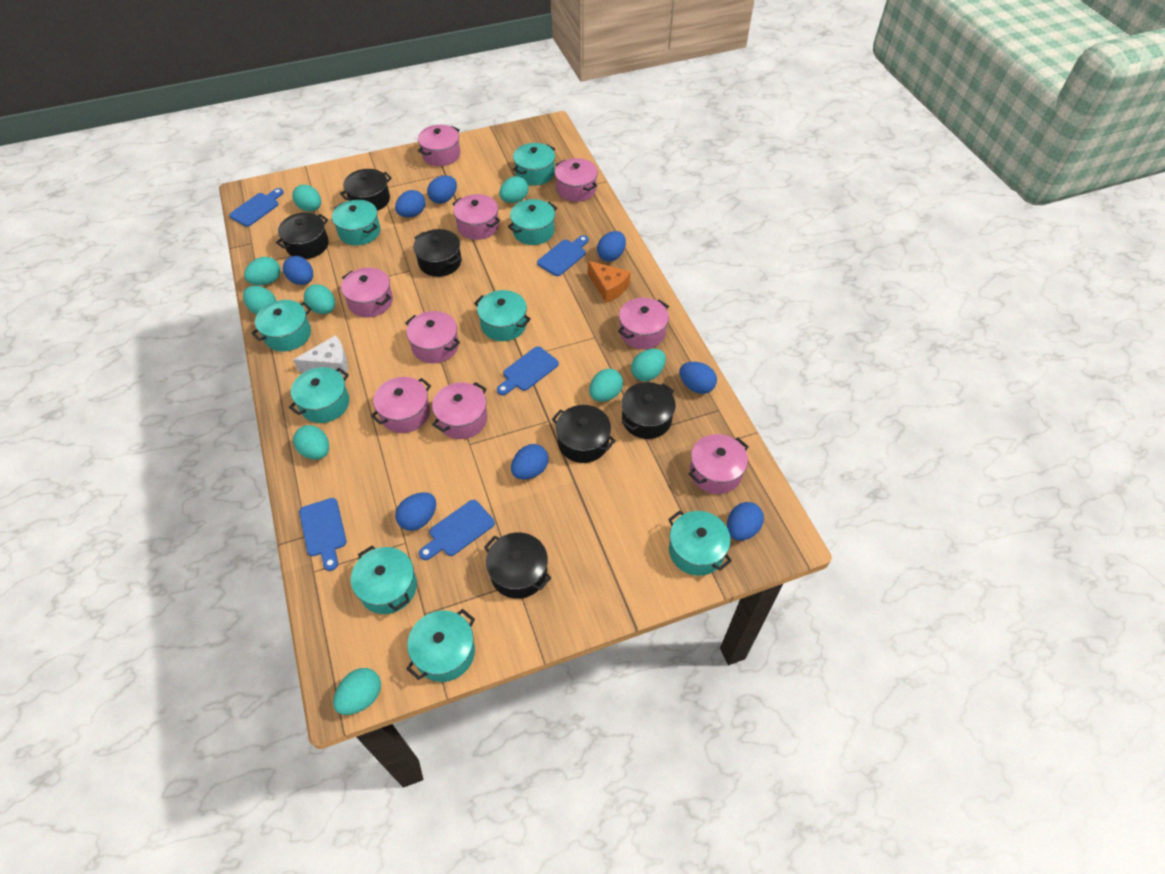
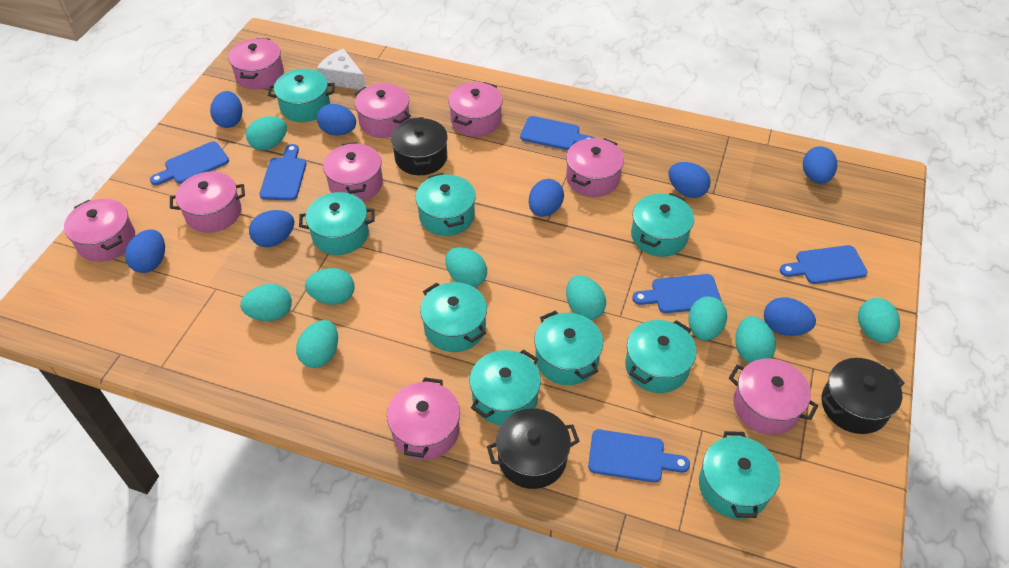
black pot: [276,213,329,259] [340,169,392,211] [413,229,462,277] [484,532,551,599] [552,405,616,463] [621,382,676,439] = 6 -> [391,117,448,175] [487,408,580,489] [821,358,904,434] = 3
blue cutting board: [229,188,284,227] [299,498,347,571] [419,500,495,560] [497,347,559,395] [537,235,589,276] = 5 -> [150,141,229,185] [259,144,306,201] [520,116,594,150] [588,429,690,483] [632,274,722,313] [780,245,867,284] = 6
orange cheese: [588,261,631,303] = 1 -> none = 0

